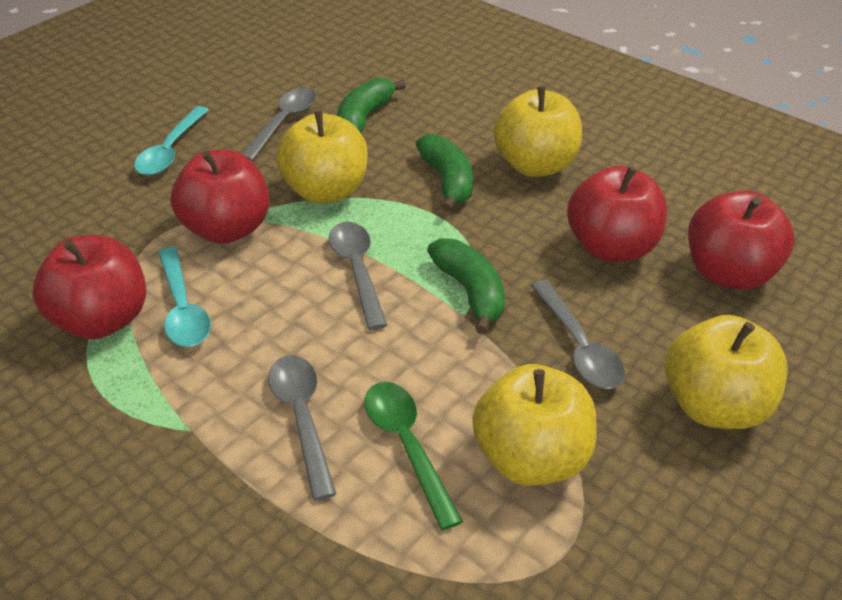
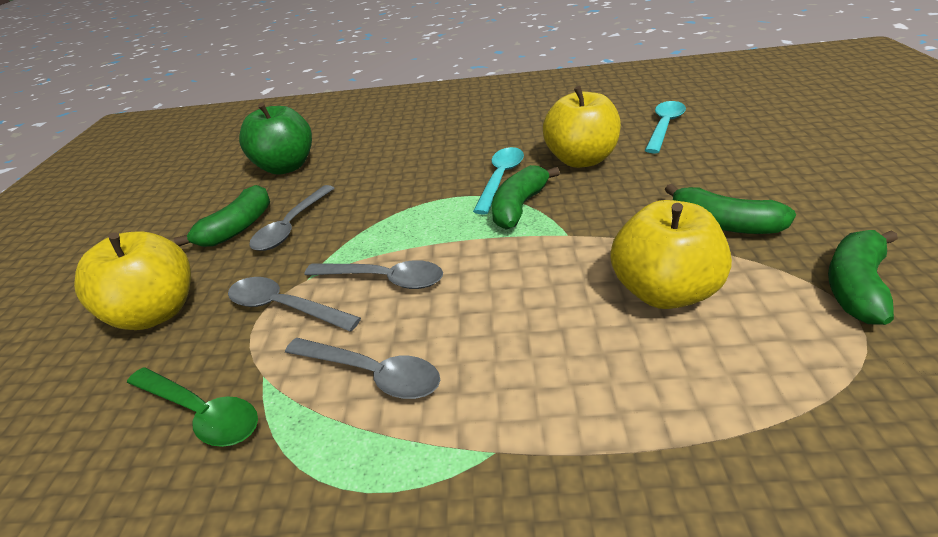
green apple: none = 0 -> [239,103,312,175] = 1
green banana: [337,77,406,133] [416,134,473,212] [427,239,505,334] = 3 -> [174,185,270,247] [492,165,560,230] [665,184,796,234] [828,230,898,325] = 4
red apple: [33,235,146,339] [171,150,270,244] [567,166,667,262] [688,191,794,290] = 4 -> none = 0
yellow apple: [276,110,368,204] [472,364,596,486] [494,86,582,177] [665,315,788,429] = 4 -> [74,231,191,330] [543,86,621,168] [611,200,732,309] = 3

